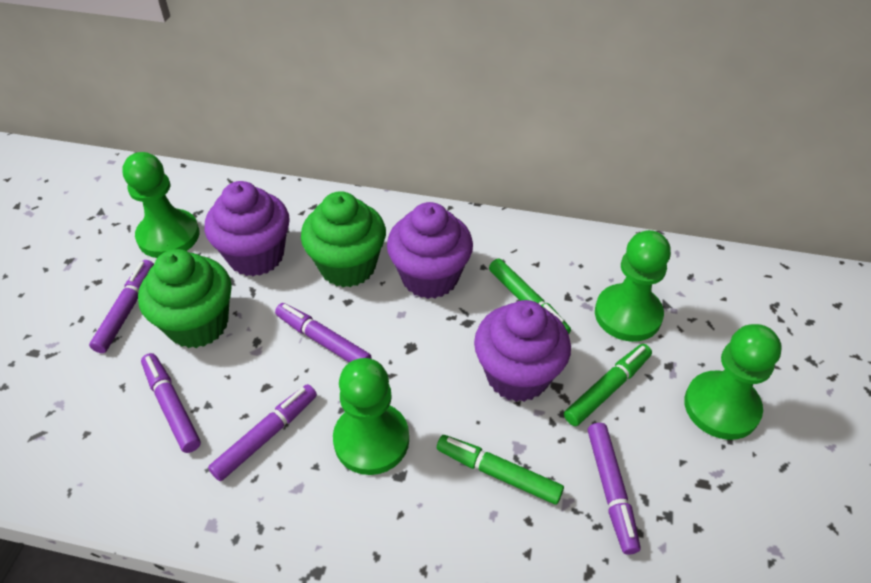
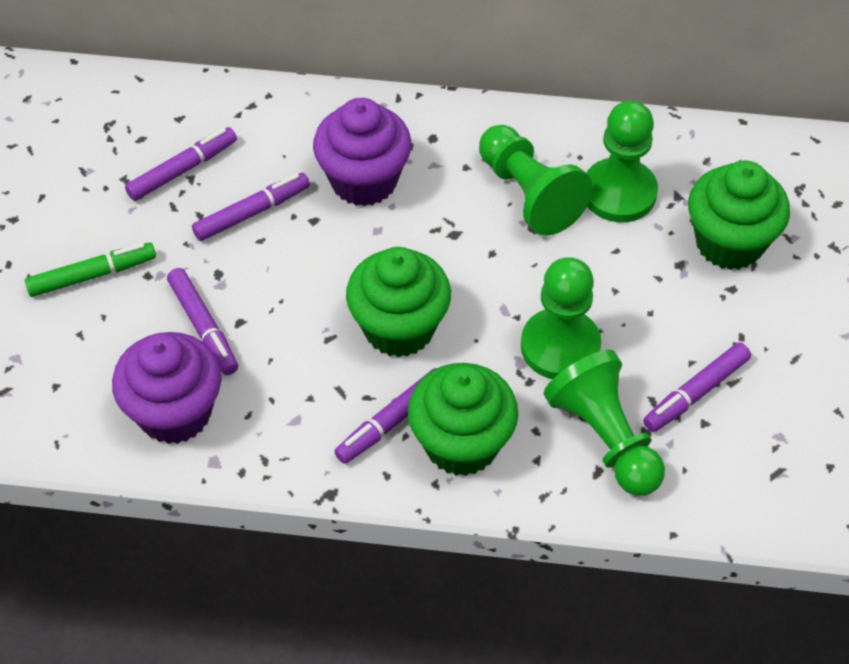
green cupcake: [138,249,232,348] [301,191,386,287] = 2 -> [346,247,451,357] [408,363,518,476] [688,160,790,270] = 3
green marker: [437,435,564,505] [489,259,571,334] [564,344,652,426] = 3 -> [25,242,156,297] = 1
purple cupcake: [205,181,290,276] [387,202,473,299] [474,300,571,402] = 3 -> [112,332,222,444] [313,98,412,207] = 2

